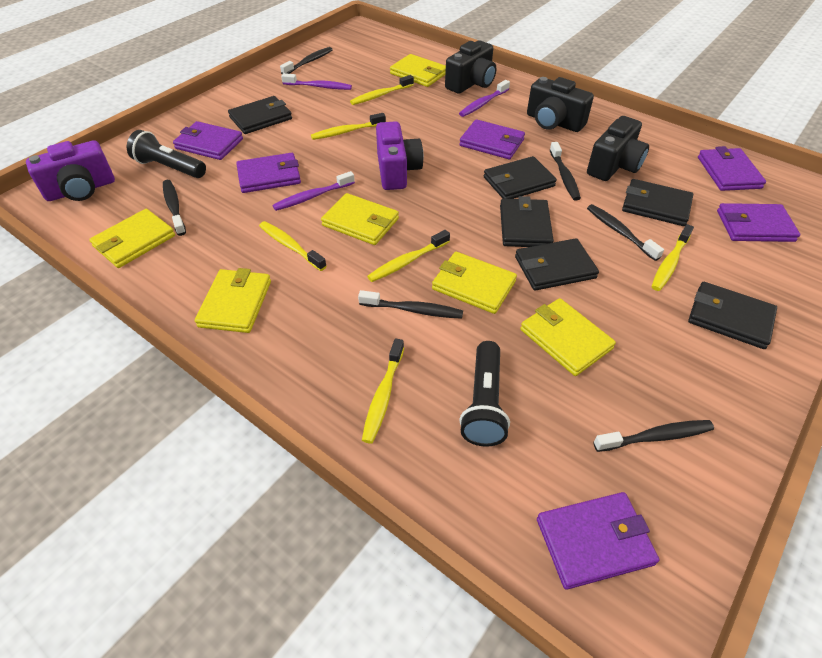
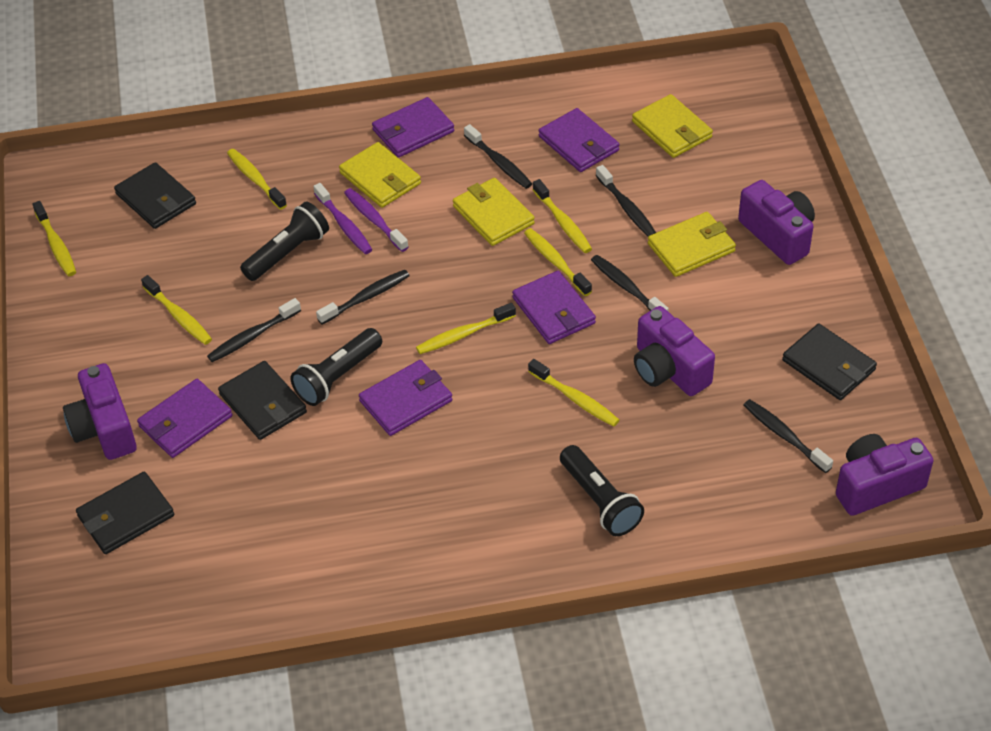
black camera: [445,40,496,94] [527,77,594,132] [587,116,649,181] = 3 -> none = 0
black flashlight: [127,130,206,178] [460,341,510,447] = 2 -> [240,202,329,281] [290,328,382,406] [560,445,644,536] = 3
black wallet: [228,96,292,134] [484,156,557,199] [500,196,554,247] [515,238,599,291] [622,179,693,226] [688,282,777,349] = 6 -> [76,472,174,554] [114,162,196,229] [218,361,307,440] [782,324,877,400] = 4
purple camera: [26,140,115,201] [376,121,424,190] = 2 -> [63,363,137,460] [634,306,715,396] [738,180,815,265] [836,434,934,516] = 4
purple toothbrush: [272,171,355,211] [281,73,352,90] [459,80,510,117] = 3 -> [313,183,372,254] [344,188,408,252] = 2
purple wallet: [173,121,243,160] [236,153,301,193] [459,119,525,159] [537,492,659,589] [698,146,766,191] [717,203,800,242] = 6 -> [137,379,233,458] [359,360,452,436] [372,97,454,158] [512,271,596,344] [539,108,620,172] = 5
yellow toothbrush: [259,221,327,271] [311,113,386,140] [350,75,414,105] [362,338,404,444] [367,230,450,282] [651,224,694,291] = 6 -> [33,201,76,276] [141,275,212,345] [227,149,287,210] [416,303,516,354] [524,228,592,296] [528,359,620,427] [533,179,592,253] = 7
yellow wallet: [89,209,175,268] [195,268,271,333] [321,193,399,245] [390,54,446,87] [432,252,517,314] [520,298,616,376] = 6 -> [339,142,421,208] [453,178,535,246] [632,94,713,158] [648,212,736,277] = 4

